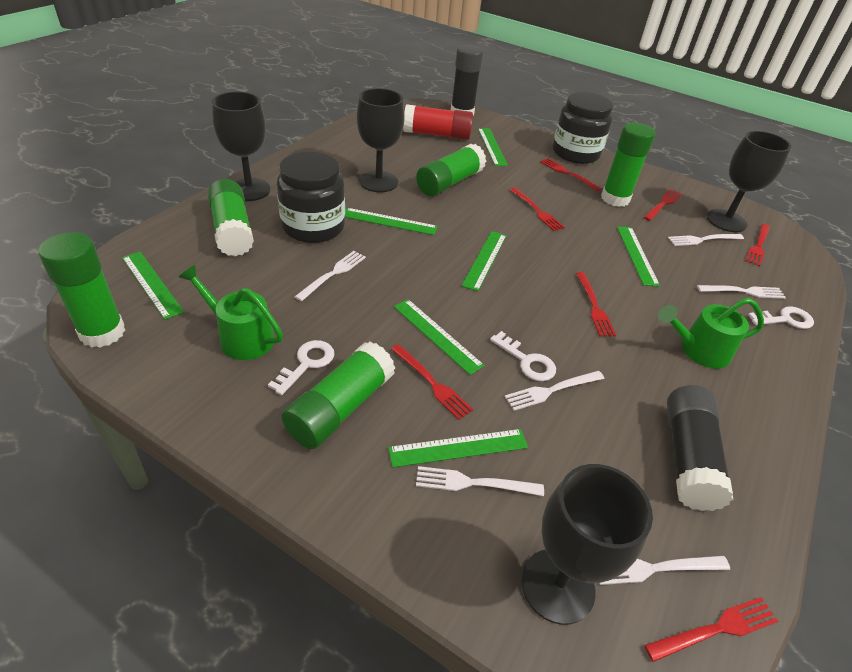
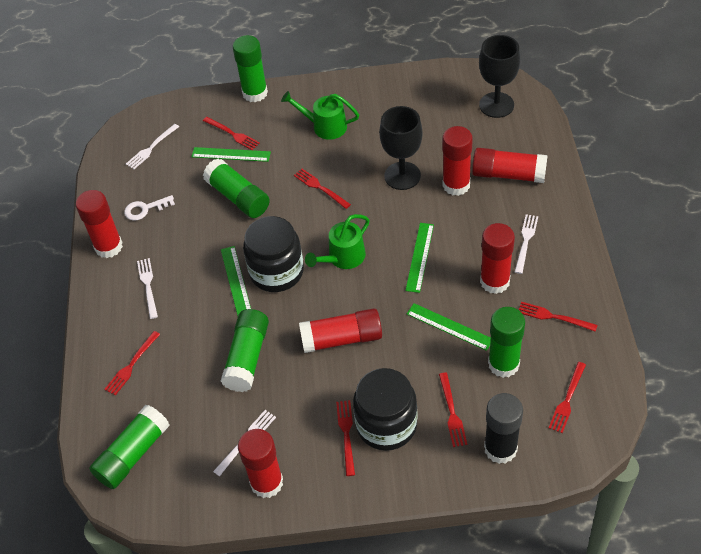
black glue stick: [451,44,483,116] [667,385,734,511] = 2 -> [484,393,523,464] = 1
black goblet: [212,92,271,201] [357,88,405,192] [521,464,653,625] [707,131,792,232] = 4 -> [379,106,423,190] [479,35,520,118] = 2
green ruler: [122,252,184,320] [345,208,438,235] [388,429,528,468] [394,299,485,375] [461,231,507,291] [478,128,508,166] [617,226,660,286] = 7 -> [191,147,271,162] [221,246,251,316] [405,223,434,293] [407,303,491,351] = 4
red glue stick: [403,104,473,140] = 1 -> [76,190,123,258] [238,429,283,498] [299,308,382,353] [442,126,473,196] [472,148,548,183] [480,223,515,294] = 6
white fork: [295,251,366,301] [416,466,544,496] [505,371,604,411] [599,556,730,585] [668,234,744,246] [697,285,786,299] = 6 -> [126,124,179,169] [137,258,158,319] [213,410,276,476] [515,214,538,274] = 4
white key: [268,340,335,395] [490,331,556,381] [748,306,814,329] = 3 -> [124,195,175,221] = 1

